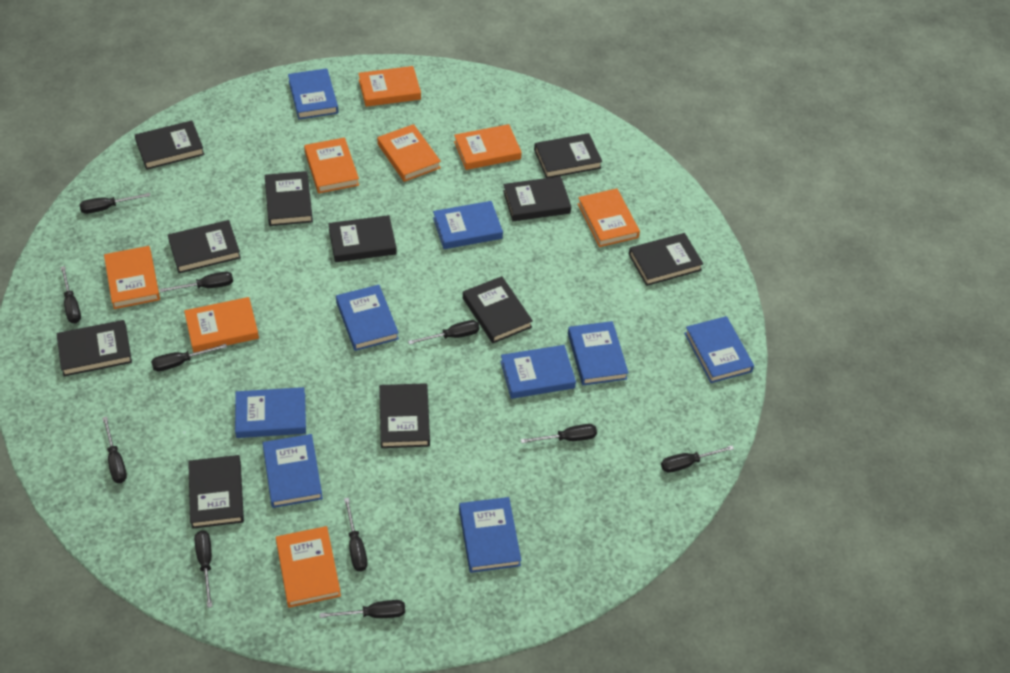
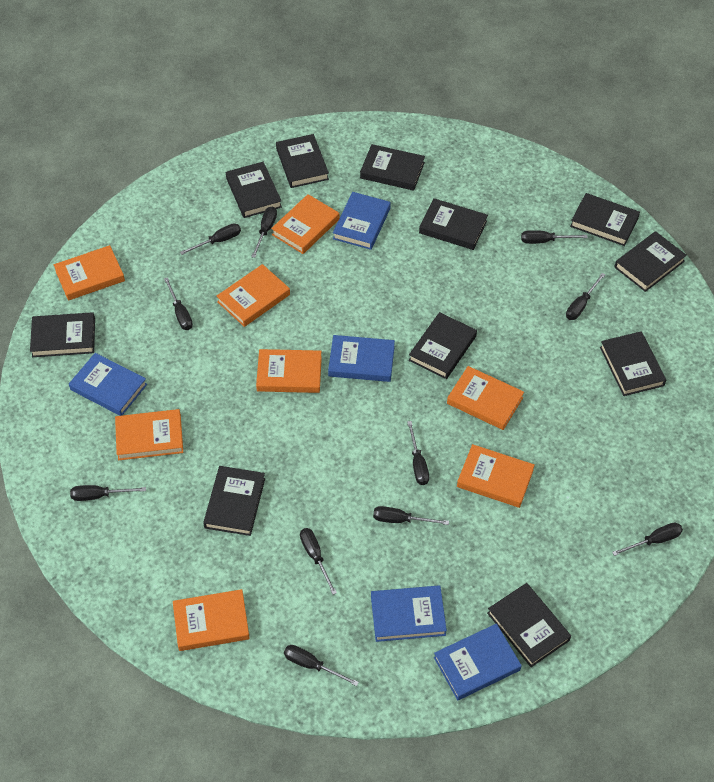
blue book: [235,387,306,438] [262,434,323,508] [288,68,338,119] [336,285,399,351] [433,201,503,249] [459,497,521,573] [500,345,576,399] [568,321,628,385] [684,316,754,383] = 9 -> [69,353,147,416] [328,335,395,382] [333,192,391,250] [371,585,447,642] [434,623,522,700] = 5

